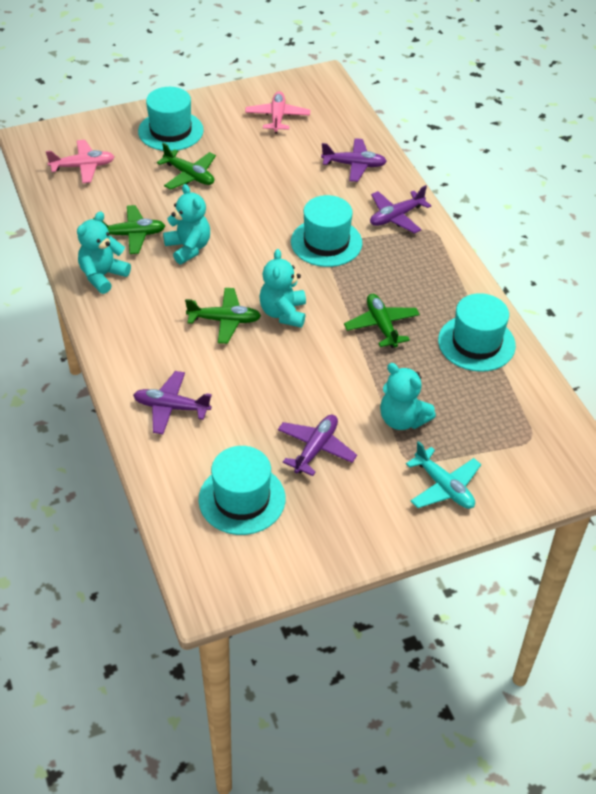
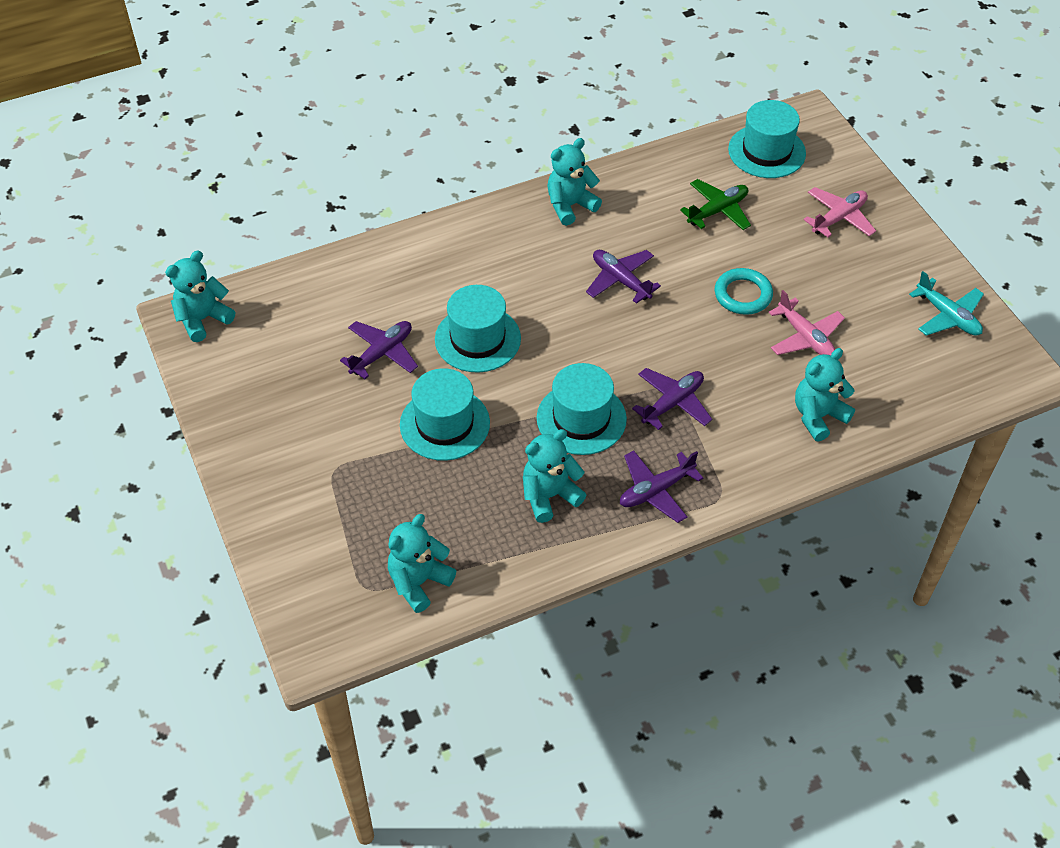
green plane: [93,205,165,254] [157,143,216,190] [185,288,261,344] [344,294,420,348] = 4 -> [680,179,751,230] = 1
turquoise ring: none = 0 -> [715,268,773,315] = 1
turquoise teddy bear: [77,211,131,294] [163,184,210,265] [260,249,306,328] [380,363,436,430] = 4 -> [165,251,235,342] [388,514,456,613] [523,429,586,523] [547,138,602,226] [795,348,855,442] = 5

